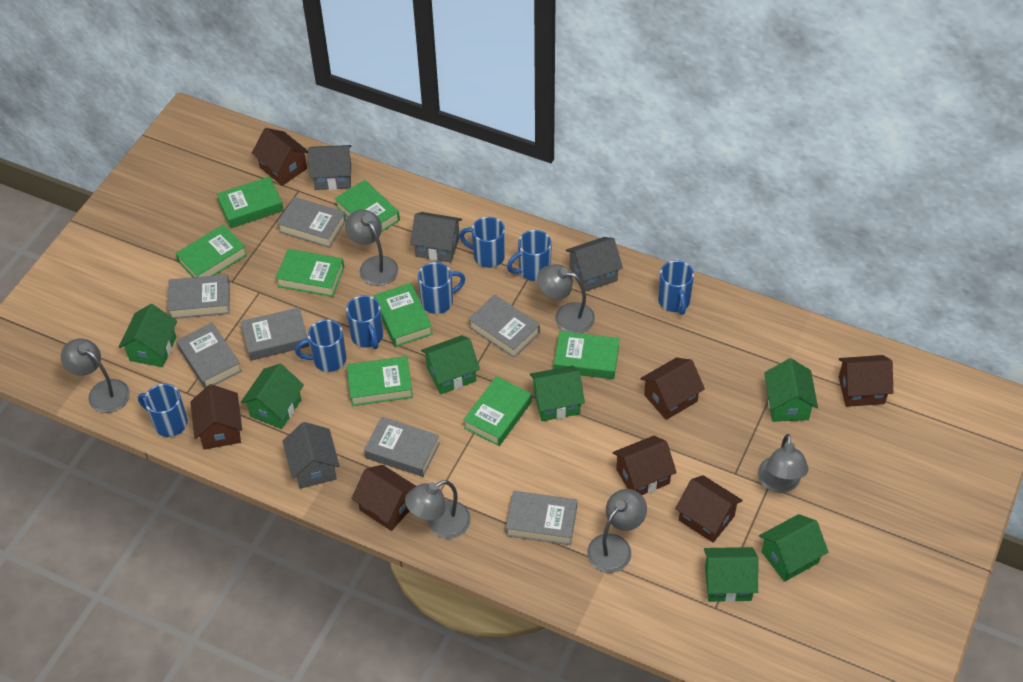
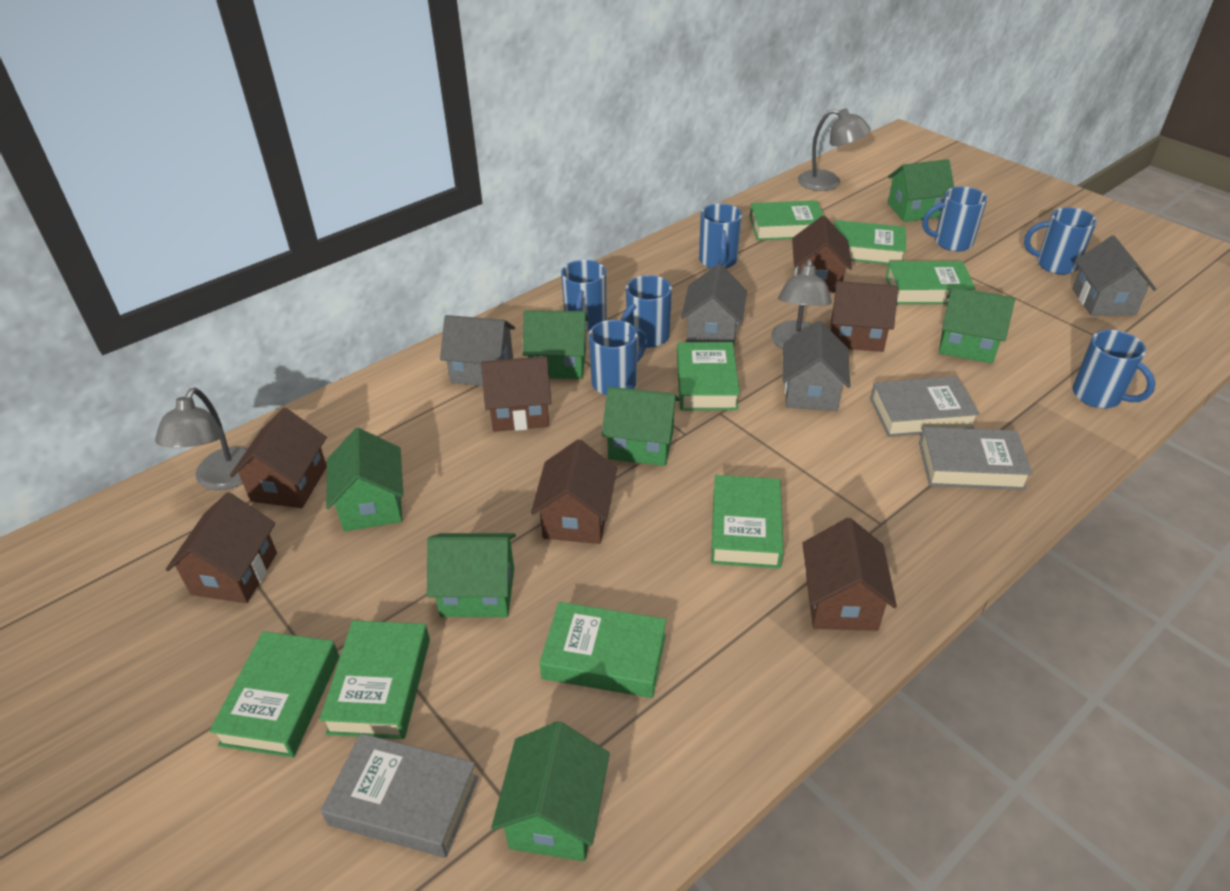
grey book: [168,274,230,319] [176,323,242,389] [241,307,309,361] [277,197,346,248] [364,417,440,477] [468,295,540,358] [506,491,577,545] = 7 -> [321,733,478,858] [870,376,980,437] [919,427,1033,490] = 3
grey lamp: [61,339,130,413] [345,210,398,286] [405,480,471,539] [537,264,595,333] [587,489,647,573] [758,434,808,493] = 6 -> [155,387,247,490] [771,259,832,349] [798,108,870,191] = 3

